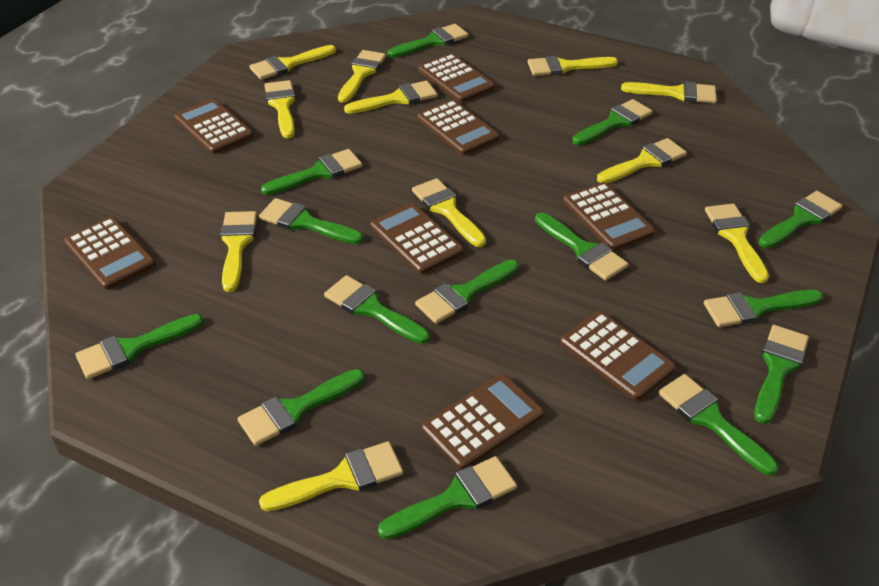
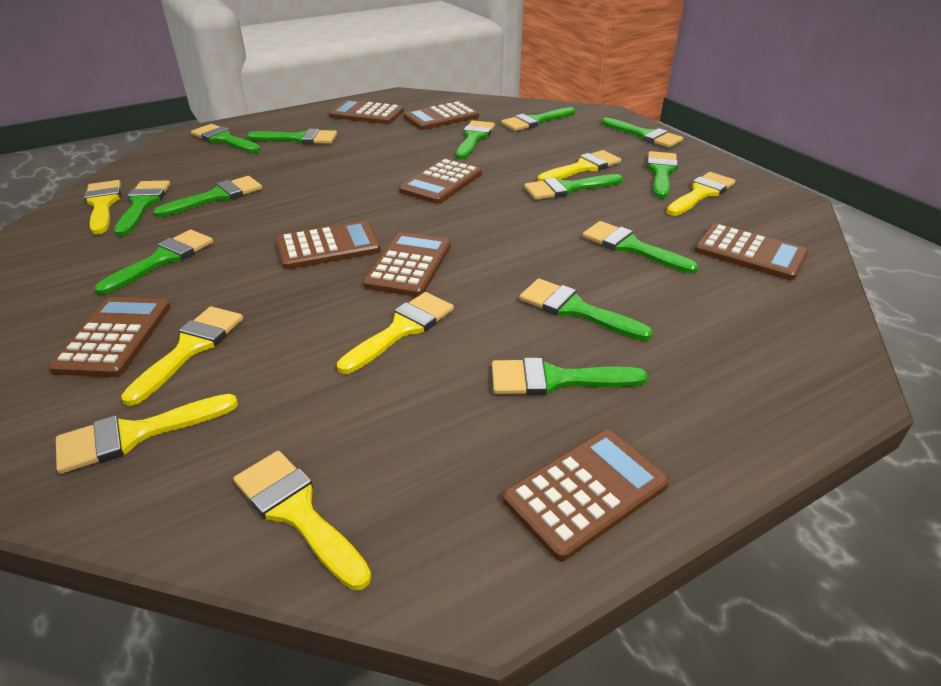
green brush: [75,314,204,379] [238,369,365,446] [259,198,363,244] [261,149,362,195] [324,275,429,344] [378,456,517,539] [387,24,468,58] [415,259,519,324] [535,212,629,281] [572,99,653,145] [658,374,778,475] [704,290,823,327] [754,325,809,424] [758,191,842,248] = 14 -> [94,230,213,295] [114,180,170,236] [153,176,262,217] [191,124,261,153] [247,129,337,144] [456,120,495,159] [492,357,648,396] [501,107,575,131] [519,279,653,341] [524,174,623,200] [582,221,699,274] [601,118,683,148] [647,151,678,198] = 13
yellow brush: [220,211,257,292] [250,45,336,80] [259,441,403,511] [264,80,296,138] [338,50,386,103] [344,81,437,114] [412,178,486,247] [528,56,618,76] [597,138,687,183] [621,81,717,103] [705,204,769,283] = 11 -> [56,394,238,474] [84,180,121,234] [121,306,243,406] [233,451,371,590] [337,292,454,374] [538,150,621,181] [667,172,735,216] = 7

